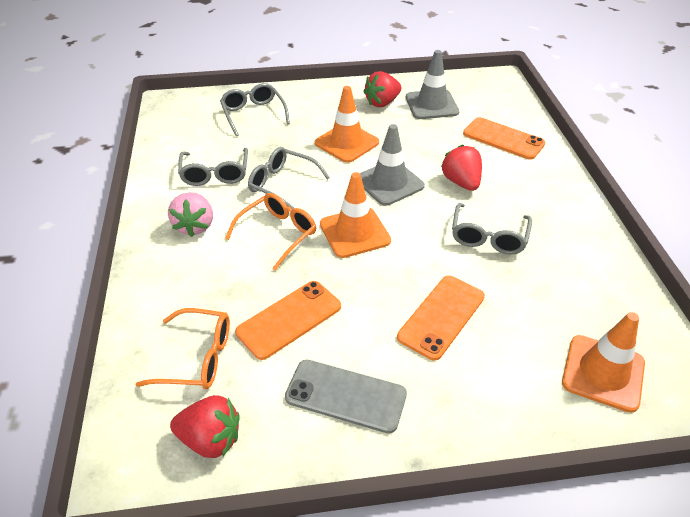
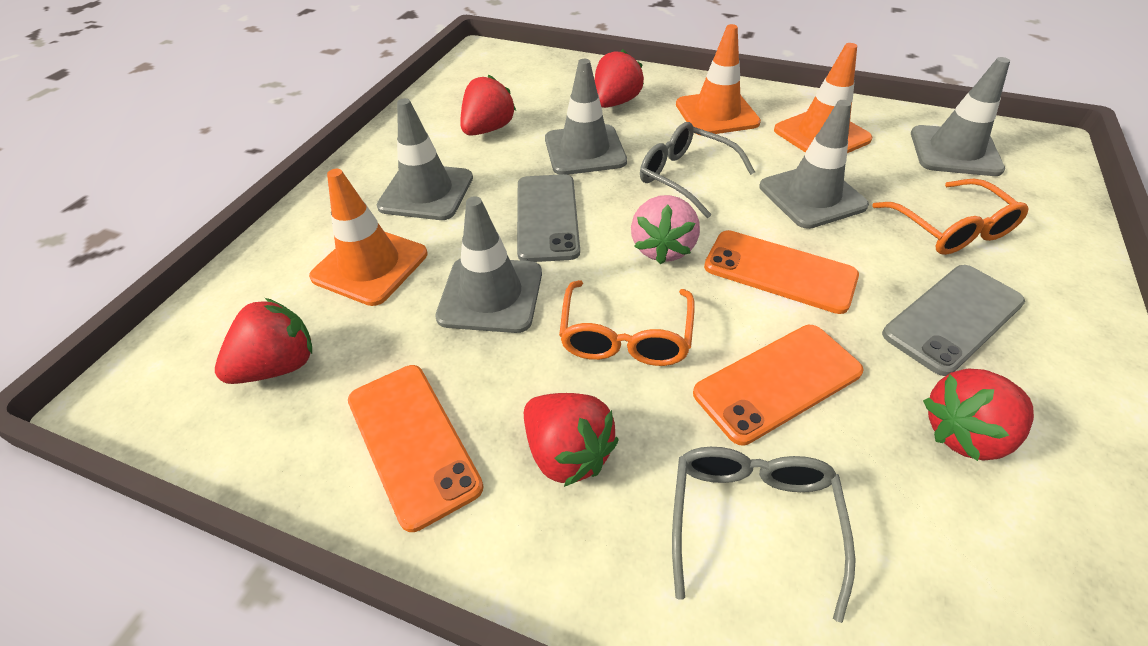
grey glasses: [178,148,248,186] [220,83,290,136] [248,147,330,209] [452,203,532,254] = 4 -> [640,122,755,218] [672,447,856,623] = 2
grey phone: [285,359,407,434] = 1 -> [517,174,580,262] [882,265,1025,376] = 2
grey traffic cone: [360,124,425,206] [406,50,459,119] = 2 -> [377,98,473,220] [435,196,542,333] [545,59,627,175] [759,100,869,229] [911,57,1010,176] = 5
red strawberry: [170,395,240,458] [363,71,401,107] [441,145,482,191] = 3 -> [215,298,312,384] [460,75,516,136] [524,393,619,487] [595,49,644,108] [923,368,1034,461] = 5

